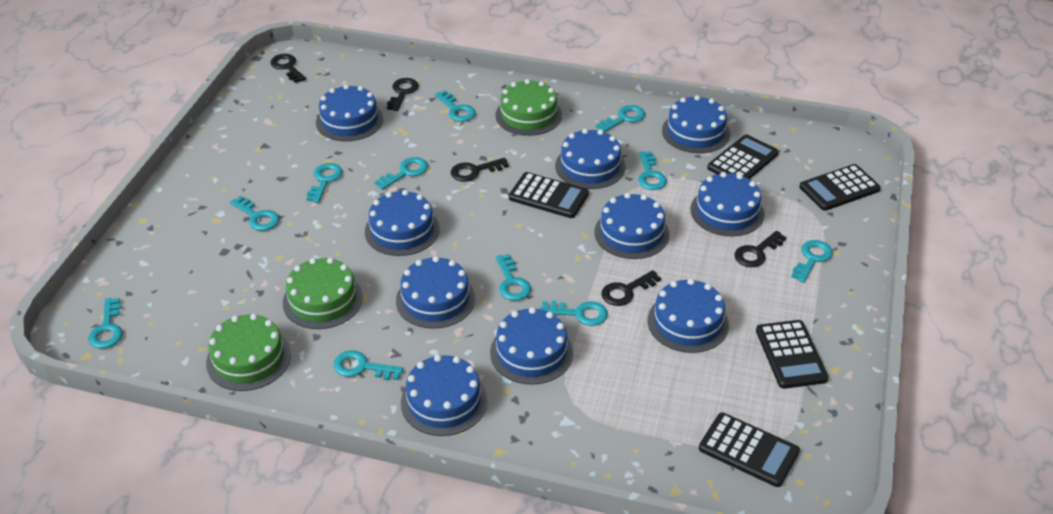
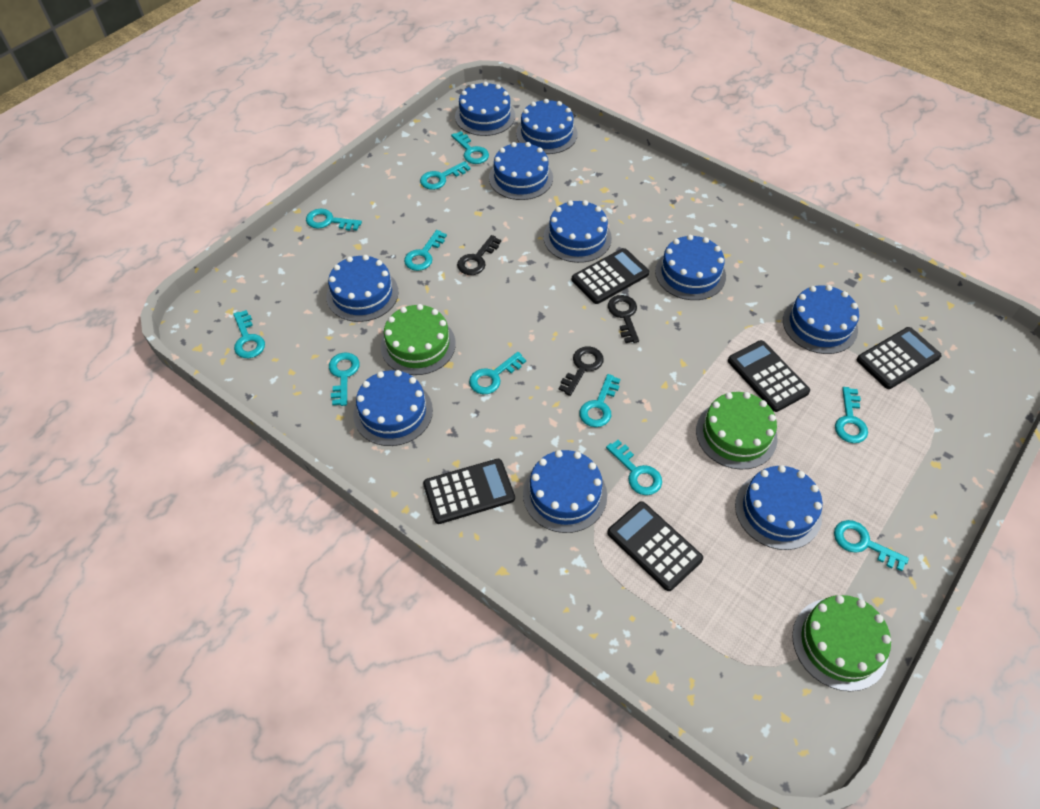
black key: [270,54,306,83] [387,78,419,111] [451,158,509,182] [601,270,661,306] [734,231,787,267] = 5 -> [457,235,501,275] [559,346,604,396] [608,295,639,343] = 3

